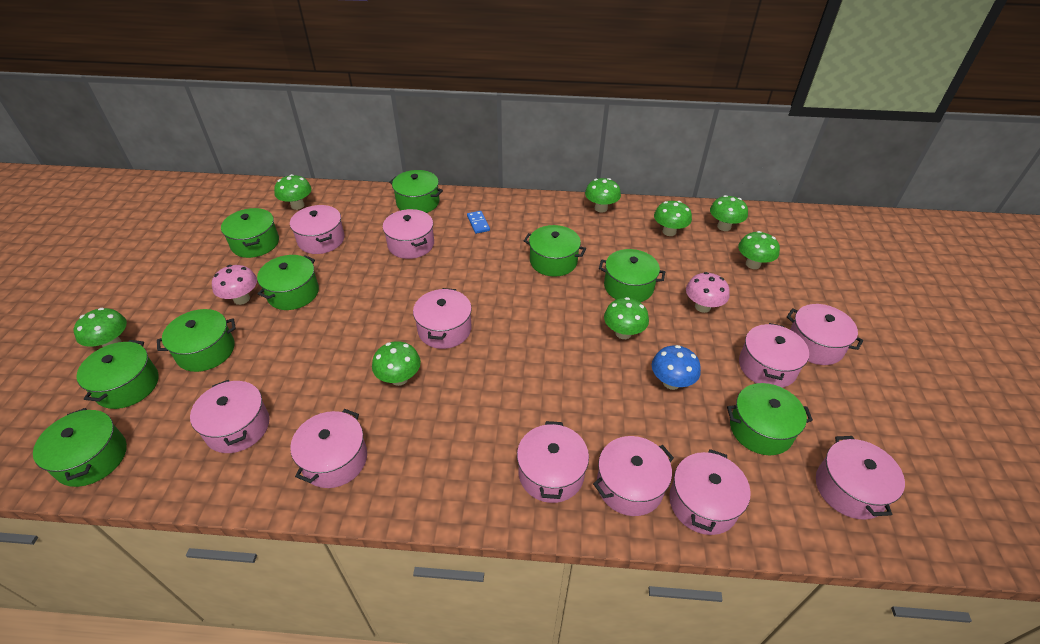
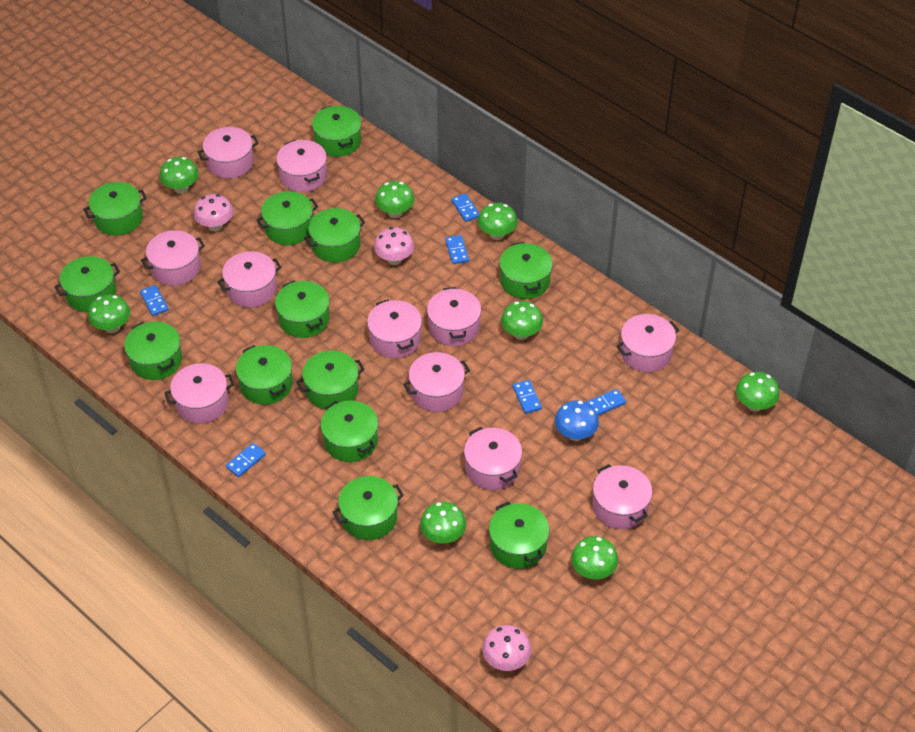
blue domino: [467,211,490,234] = 1 -> [140,285,169,316] [226,443,266,477] [445,235,469,264] [451,193,479,222] [513,380,542,414] [586,389,626,415] = 6
green pot: [33,408,127,487] [76,340,159,409] [157,309,236,372] [221,208,279,258] [257,255,319,310] [389,170,443,213] [524,225,586,277] [599,249,665,302] [727,383,813,455] = 9 -> [55,256,120,312] [83,182,147,236] [124,321,182,380] [236,345,293,405] [256,191,318,245] [275,281,330,338] [296,350,365,410] [304,208,365,263] [312,105,361,157] [321,401,378,462] [333,476,404,540] [489,502,549,569] [499,242,553,299] = 13
pink mushroom: [212,265,257,305] [686,272,730,313] = 2 -> [193,194,233,231] [374,227,414,265] [482,625,531,671] = 3

